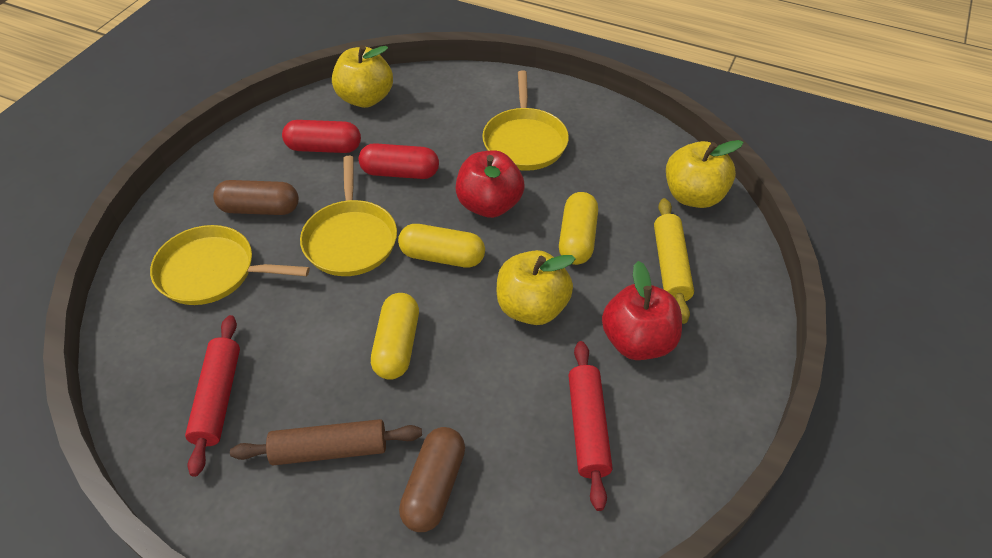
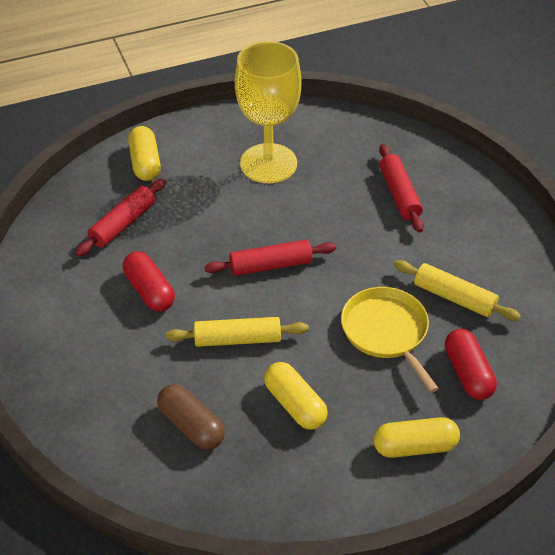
brown capsule: [213,180,299,215] [399,427,465,532] = 2 -> [157,384,225,450] = 1
brown rolling pin: [230,419,422,466] = 1 -> none = 0
red apple: [456,150,525,218] [602,261,682,360] = 2 -> none = 0
red rolling pin: [185,315,240,477] [568,341,613,511] = 2 -> [75,178,166,257] [204,240,336,276] [379,144,424,233] = 3
yellow apple: [332,45,393,108] [497,250,576,325] [666,140,744,208] = 3 -> none = 0
yellow goblet: none = 0 -> [235,41,301,183] = 1
yellow pan: [150,225,310,305] [300,156,397,276] [482,70,569,171] = 3 -> [341,287,439,393] = 1
yellow rolling pin: [654,198,694,324] = 1 -> [166,317,309,347] [394,260,521,321] = 2

